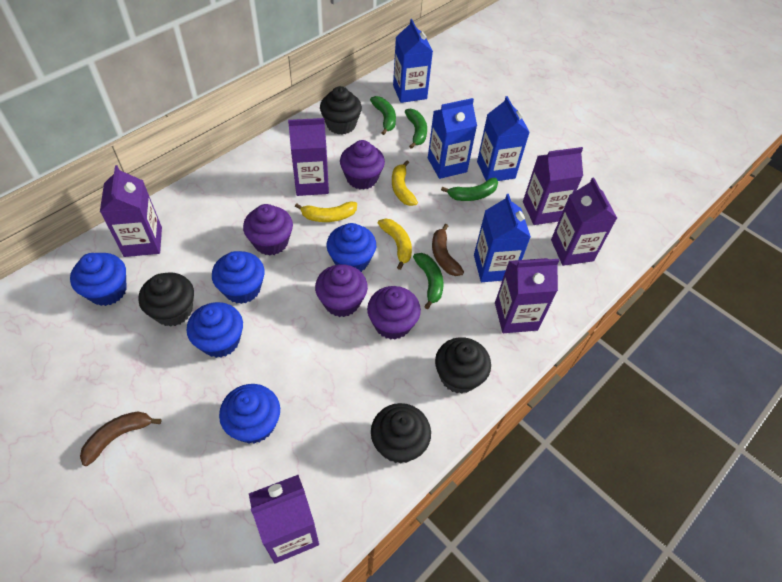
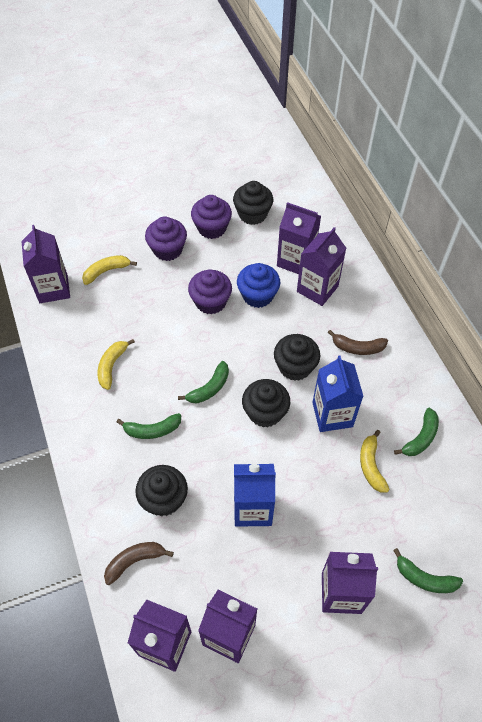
blue carton: [393,19,433,103] [428,98,477,179] [474,194,531,282] [477,96,529,181] = 4 -> [234,464,276,527] [312,356,363,432] = 2
blue cupcake: [70,253,127,306] [187,302,243,358] [212,251,265,304] [219,384,280,444] [327,223,376,272] = 5 -> [237,263,280,308] = 1
purple cupcake: [243,204,293,255] [315,264,368,317] [340,140,385,190] [367,286,421,340] = 4 -> [145,216,187,261] [188,269,232,314] [191,195,232,239] = 3

